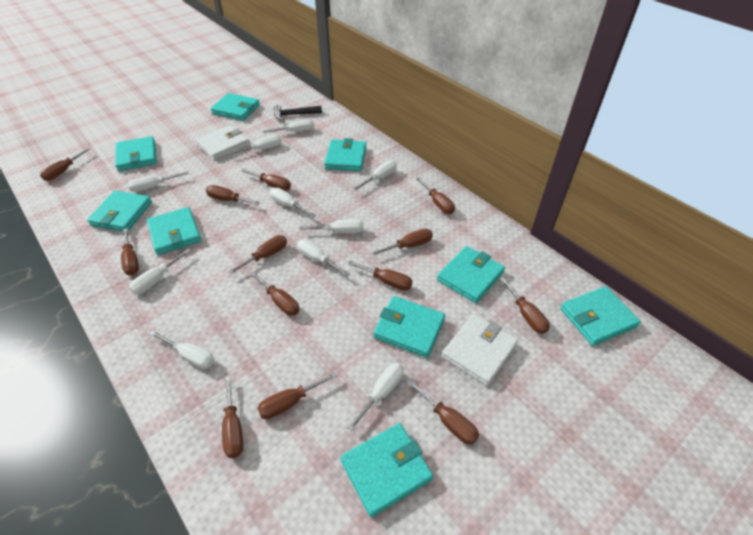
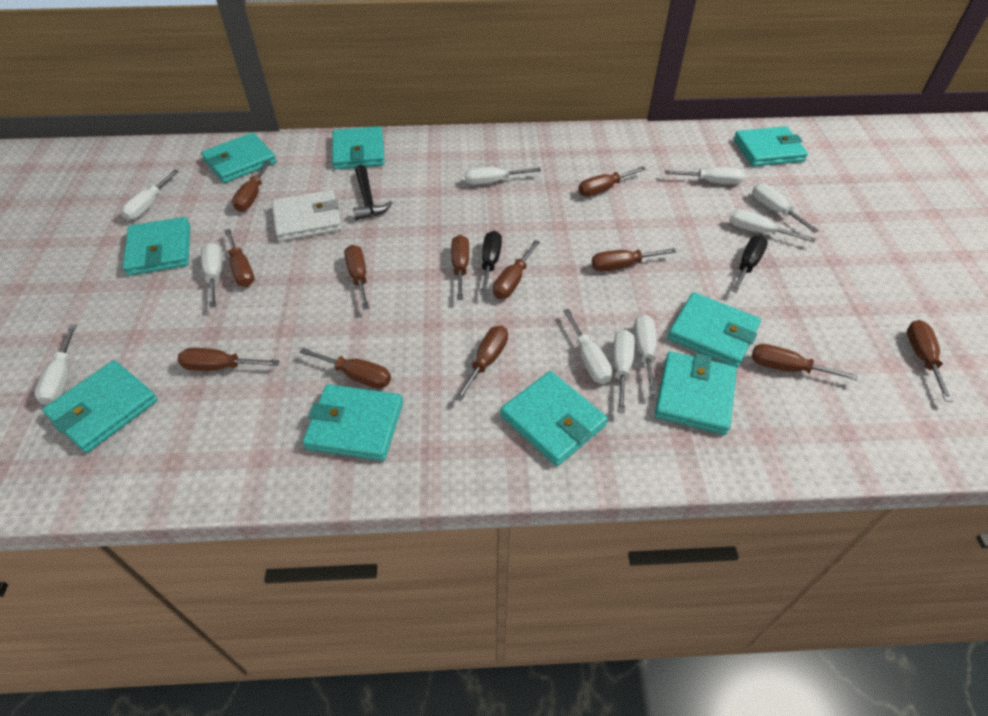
black screwdriver: none = 0 -> [480,231,502,295] [731,235,768,293] = 2
brown screwdriver: [40,148,91,181] [121,228,139,276] [206,185,261,205] [222,376,243,458] [228,235,287,274] [241,169,291,191] [250,272,300,316] [257,372,337,419] [348,261,412,291] [372,229,433,255] [408,380,479,445] [416,177,455,214] [500,277,550,334] = 13 -> [178,348,279,371] [224,229,255,287] [232,160,271,212] [300,348,391,388] [344,245,369,310] [451,235,469,300] [455,326,508,402] [493,240,540,299] [578,166,646,196] [592,248,676,271] [752,344,858,381] [907,320,952,402] = 12
white wallet: [196,125,250,160] [442,314,518,386] = 2 -> [272,190,342,242] = 1

